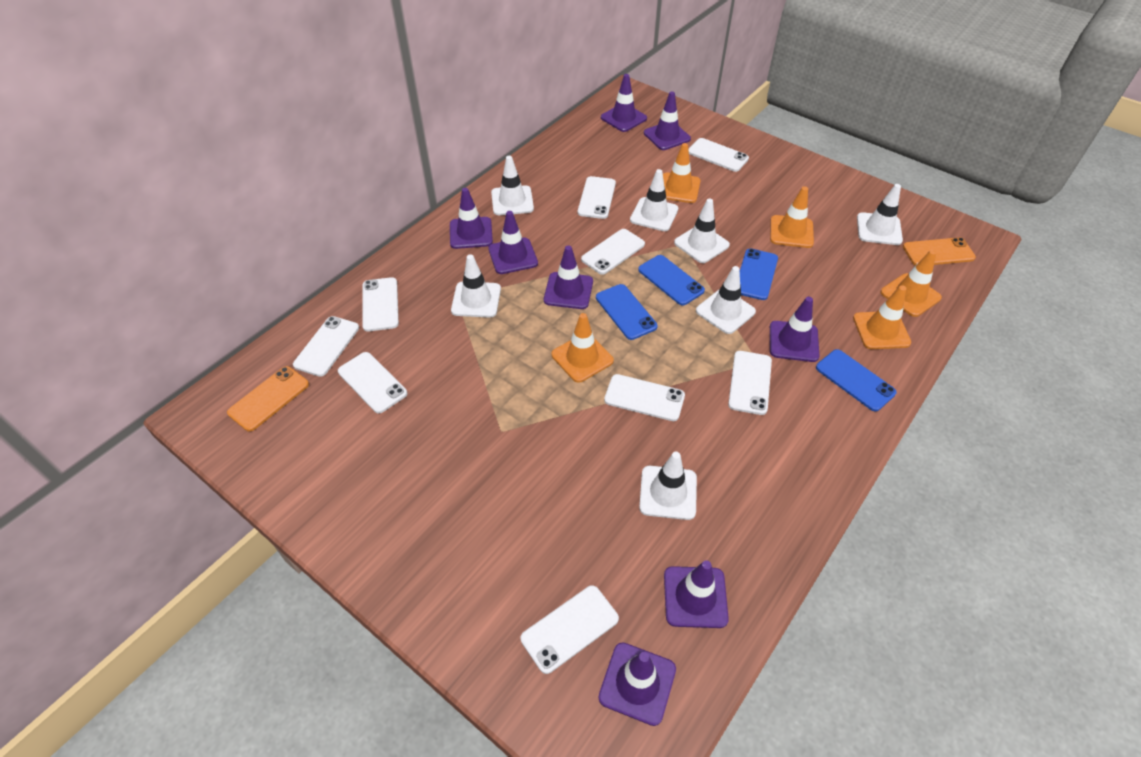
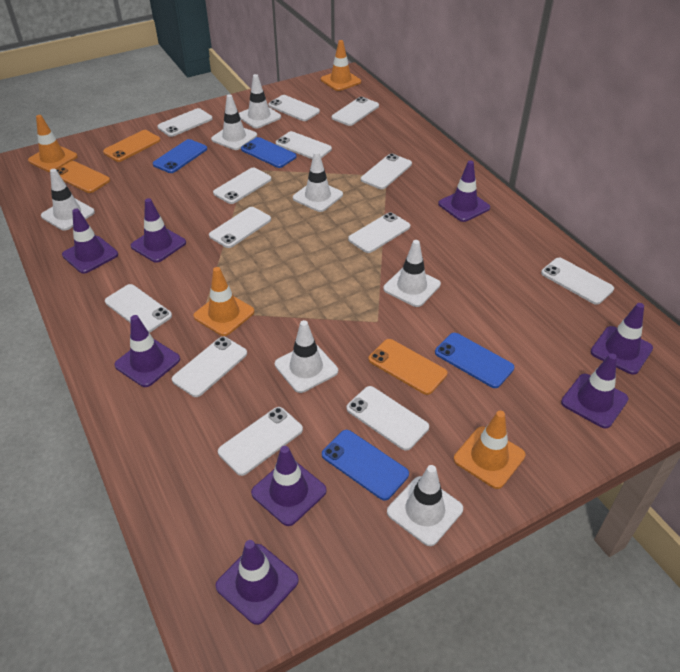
orange phone: [227,366,309,431] [903,237,976,266] = 2 -> [56,161,110,193] [103,130,160,162] [369,339,447,395] = 3
orange traffic cone: [552,313,614,383] [663,143,701,203] [770,186,814,248] [853,285,911,349] [880,250,942,317] = 5 -> [28,115,78,172] [193,267,254,336] [321,40,361,91] [454,411,526,489] = 4
white phone: [293,316,359,377] [338,352,407,414] [362,277,399,332] [521,585,619,674] [578,176,616,219] [581,229,645,275] [604,374,685,421] [688,138,749,172] [728,351,772,415] = 9 -> [105,284,172,333] [157,108,212,137] [172,337,247,397] [209,207,271,248] [213,168,272,204] [218,407,303,476] [268,95,320,121] [276,131,332,159] [332,97,379,126] [346,386,429,451] [348,212,410,253] [361,153,412,189] [541,258,614,305] = 13

